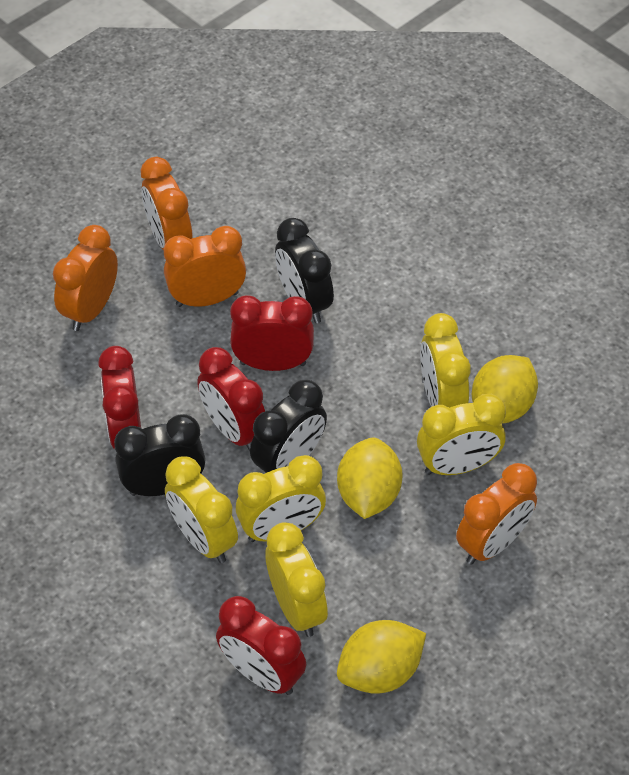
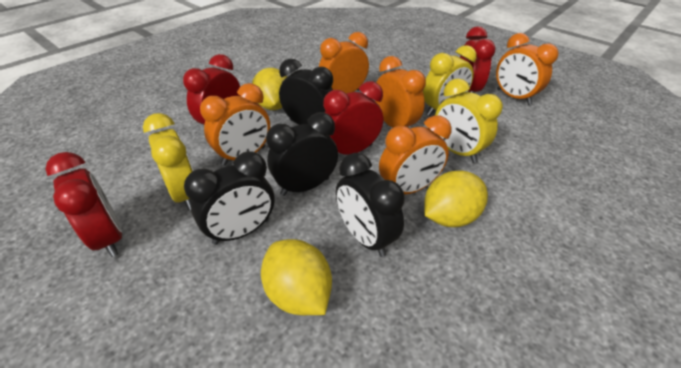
black clock: [114,414,206,496] [250,380,327,473] [275,218,334,323] = 3 -> [184,152,275,245] [266,112,338,196] [279,59,333,125] [336,153,405,257] = 4
orange clock: [53,225,118,331] [141,157,192,250] [164,226,246,307] [456,463,537,565] = 4 -> [200,83,270,166] [319,32,369,94] [375,56,426,128] [379,115,452,194] [496,33,559,105] = 5
yellow clock: [165,456,238,563] [236,455,326,542] [265,522,328,637] [417,394,506,475] [420,313,471,408] = 5 -> [143,113,193,210] [423,45,477,116] [435,78,503,163] = 3

